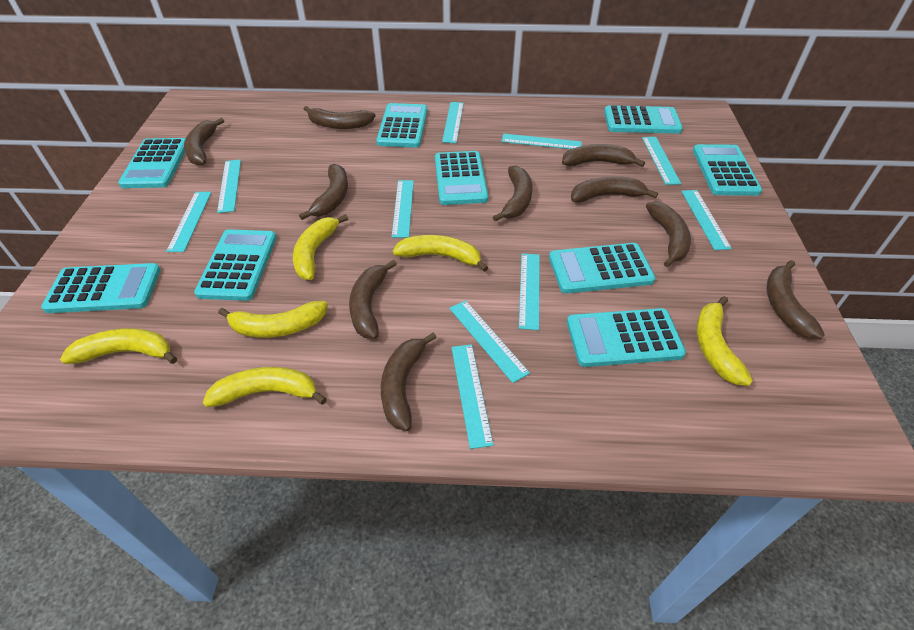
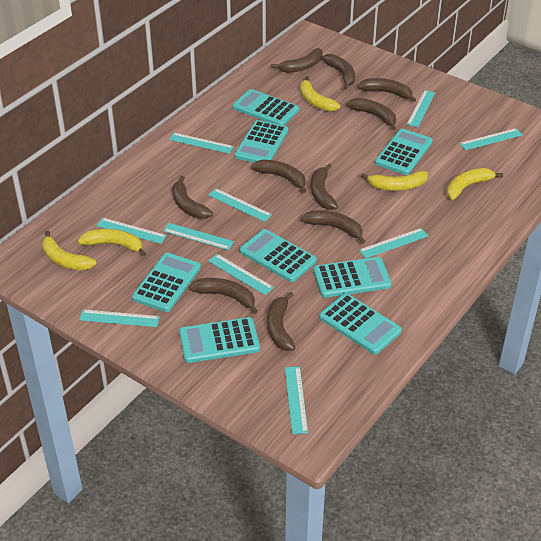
turquoise calculator: [41,263,161,313] [118,138,185,188] [194,229,277,301] [376,103,427,148] [435,151,488,205] [549,243,656,294] [567,308,686,367] [604,105,683,134] [693,144,762,196] = 9 -> [132,253,201,312] [179,317,260,363] [233,89,299,126] [234,120,288,163] [240,229,317,282] [313,257,391,298] [319,293,402,354] [375,129,433,175] = 8
yellow banana: [60,328,177,364] [202,367,327,407] [218,301,328,338] [293,214,348,280] [393,235,488,272] [696,296,753,386] = 6 -> [42,231,96,271] [78,229,147,256] [300,76,340,111] [361,171,428,191] [447,168,503,200] = 5

